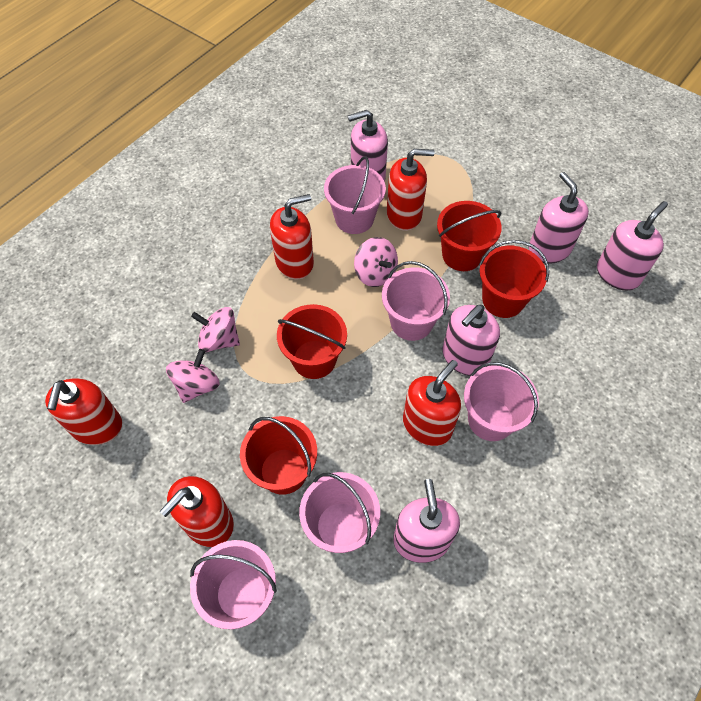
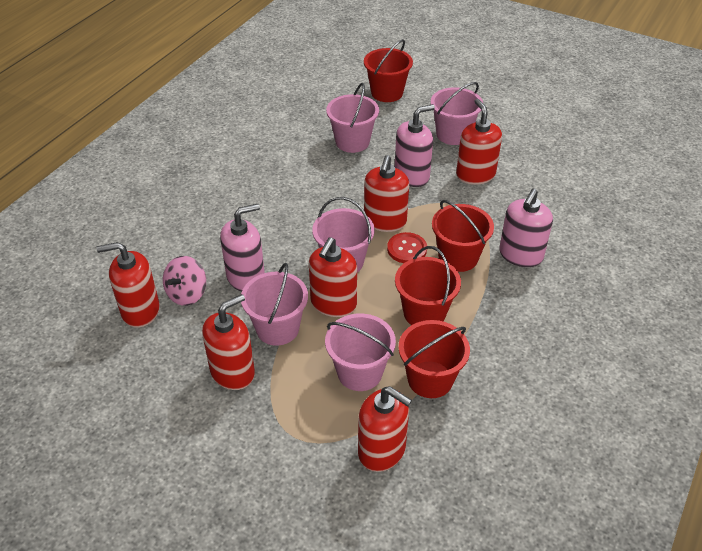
pink soap dispenser: [348,110,388,182] [393,479,460,563] [443,305,500,376] [529,172,589,264] [597,201,668,291] = 5 -> [220,204,265,292] [395,104,435,187] [499,189,553,267] = 3
pink spinning top: [166,349,220,403] [191,307,240,352] [354,237,398,287] = 3 -> [163,256,206,306] = 1
red button: none = 0 -> [387,232,427,263] = 1
red soap dispenser: [45,379,122,445] [160,476,234,547] [270,194,314,279] [387,149,434,231] [403,360,461,446] = 5 -> [96,242,160,328] [202,294,255,390] [309,237,357,317] [358,386,412,472] [364,155,409,232] [456,99,502,185] = 6

